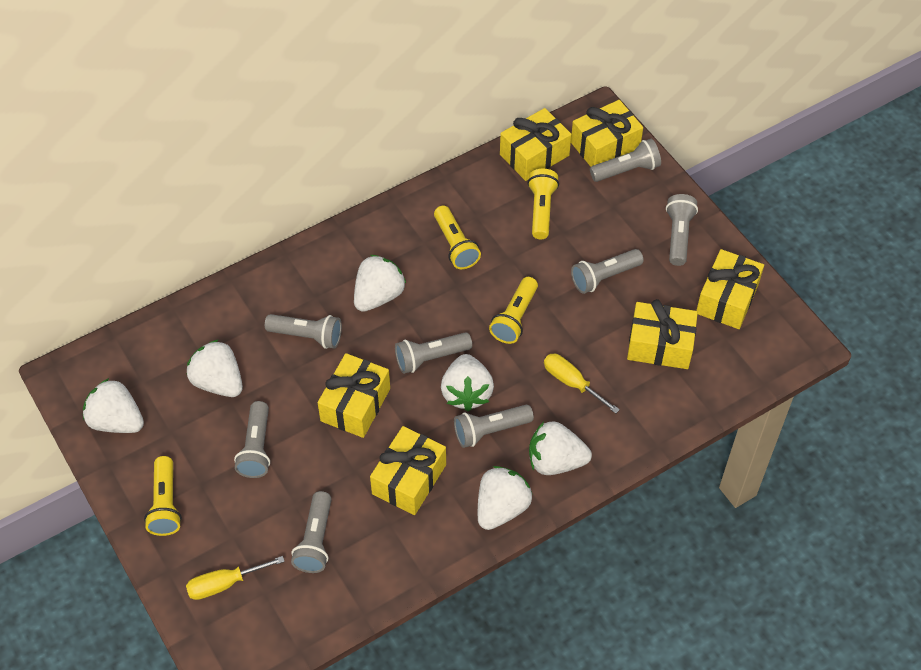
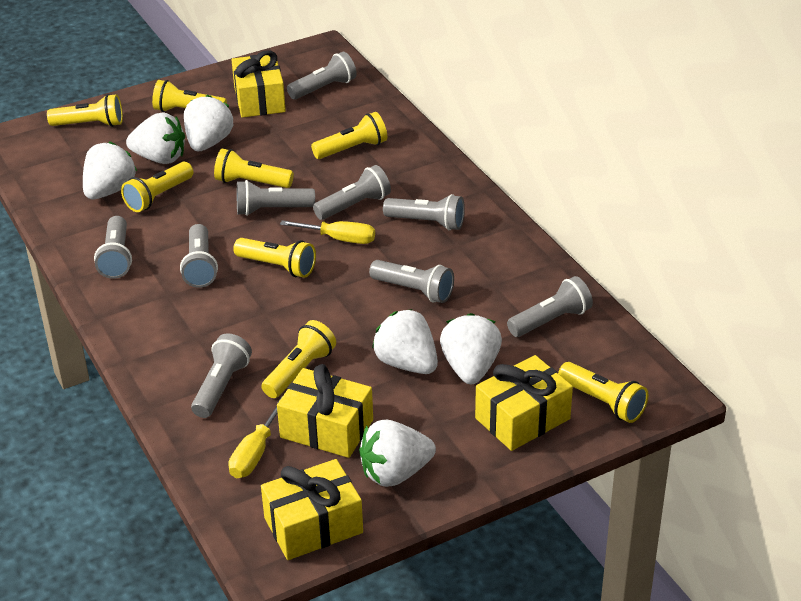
grey flashlight: [234,401,270,478] [265,314,342,349] [291,491,332,573] [395,332,472,374] [454,405,534,448] [571,249,644,294] [590,139,661,182] [666,194,698,266] = 8 -> [94,216,132,279] [180,224,218,288] [191,333,252,418] [237,180,315,216] [287,52,357,100] [313,165,391,220] [369,260,454,303] [383,194,465,230] [507,276,593,337] = 9
yellow flashlight: [144,456,182,536] [434,206,481,269] [489,277,538,344] [527,169,559,239] = 4 -> [47,94,123,127] [121,162,193,212] [152,80,227,112] [214,149,294,188] [233,238,316,278] [261,320,336,398] [311,112,387,159] [558,362,648,423] = 8
yellow gift: [318,353,390,438] [370,426,446,515] [500,108,571,181] [571,100,643,167] [627,299,698,369] [696,249,764,329] = 6 -> [231,50,286,118] [261,459,363,560] [277,364,373,458] [475,355,573,451] = 4

